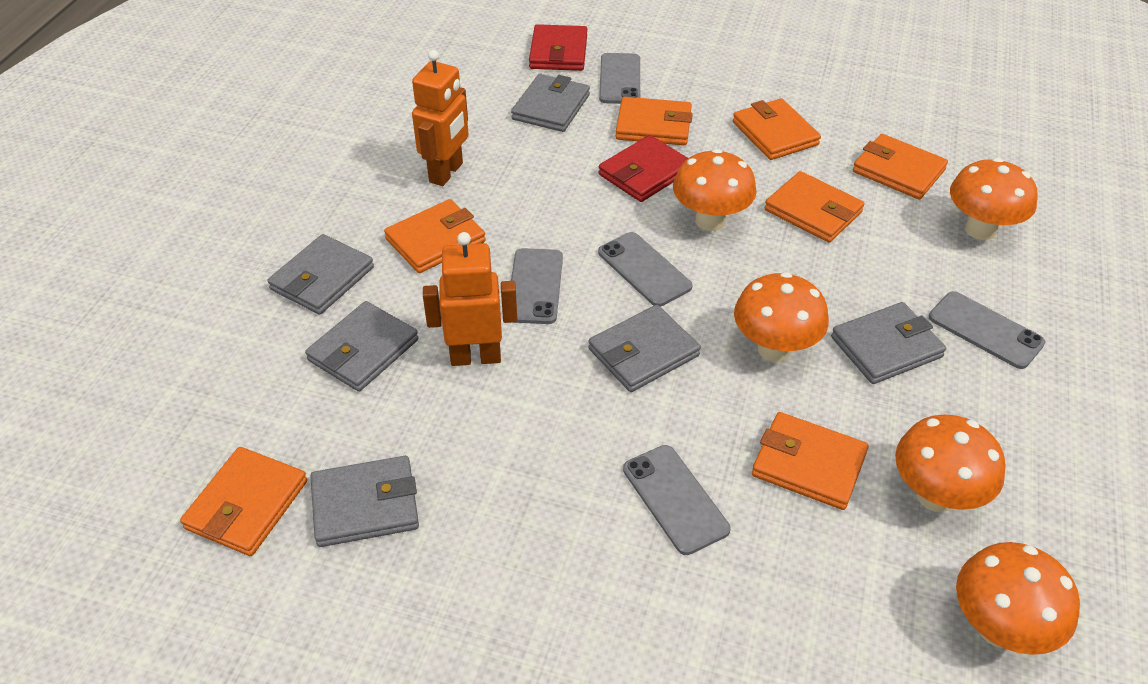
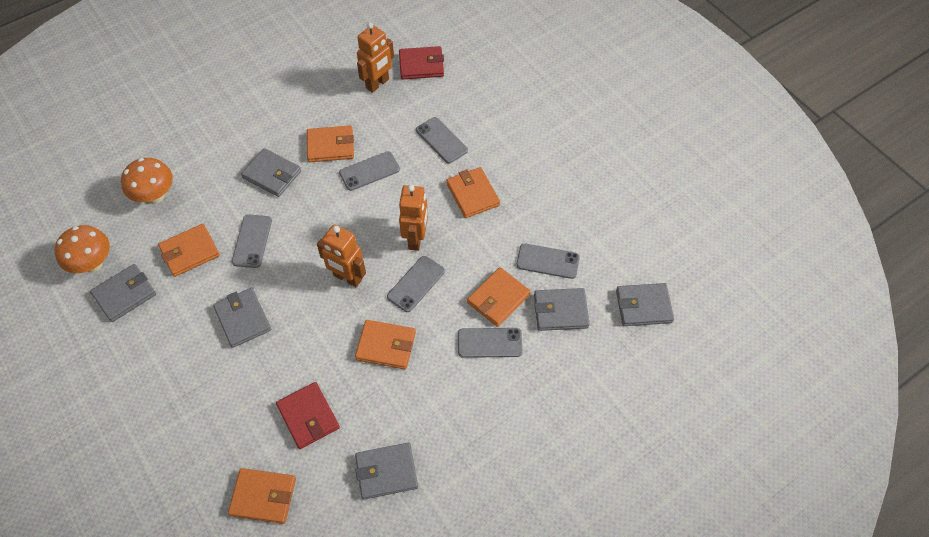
grey phone: [511,248,563,324] [598,232,692,307] [599,53,640,104] [623,445,731,555] [929,291,1045,369] = 5 -> [232,215,272,268] [339,151,400,191] [387,256,445,312] [416,117,468,163] [458,328,522,358] [516,243,580,279] = 6
orange mushroom: [673,149,757,231] [734,272,829,362] [895,415,1006,512] [950,158,1038,240] [956,542,1080,655] = 5 -> [54,225,110,273] [121,158,173,204] = 2
orange robot: [412,50,469,186] [423,232,517,366] = 2 -> [317,224,366,287] [357,22,394,93] [399,185,428,251] = 3
orange wallet: [180,447,307,556] [384,199,486,273] [615,97,693,145] [733,98,821,160] [752,412,869,510] [765,171,864,243] [853,134,948,200] = 7 -> [158,224,220,277] [228,468,296,524] [307,125,354,162] [355,320,416,369] [446,167,500,218] [467,267,531,327] = 6

